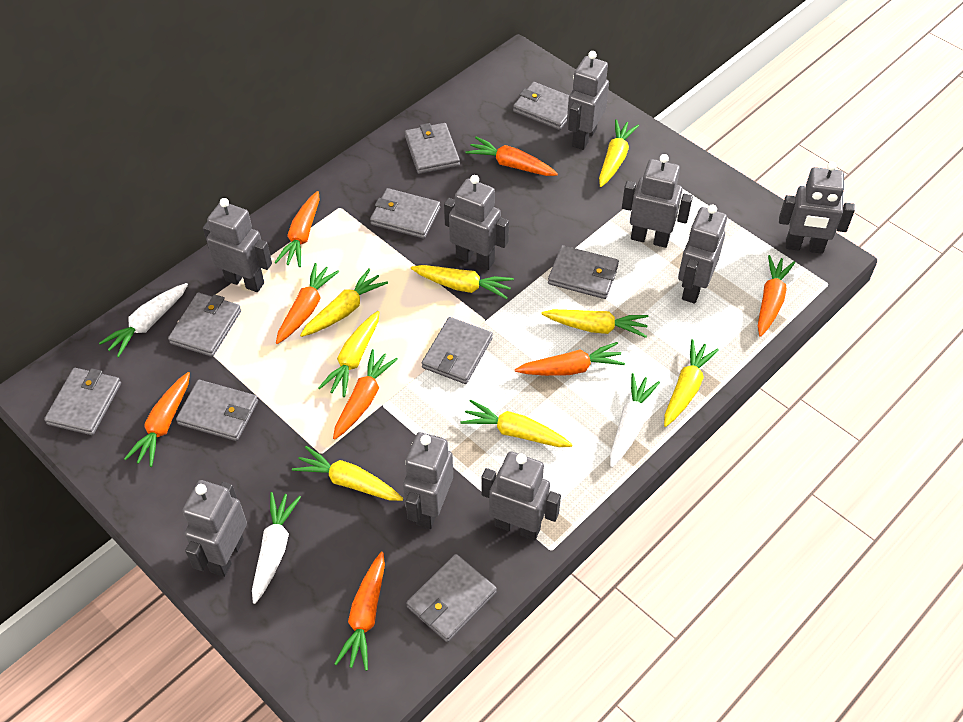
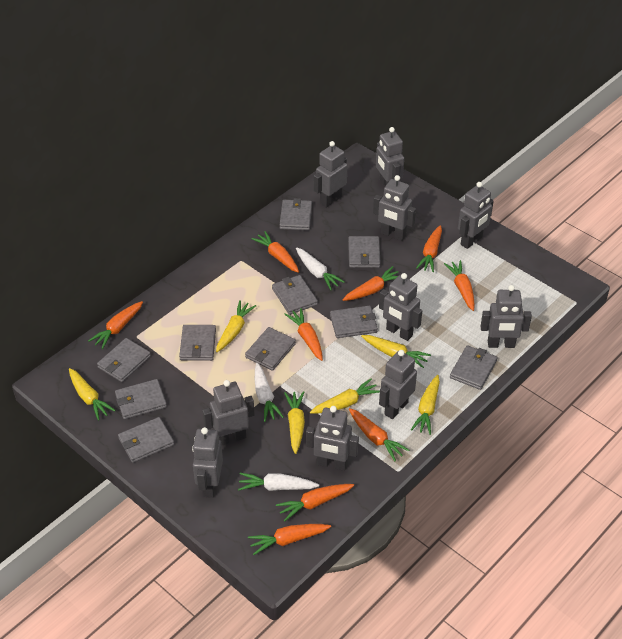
grey robot: [182,480,247,577] [203,198,272,292] [403,432,453,529] [444,175,509,270] [482,451,561,541] [567,51,609,150] [622,154,693,248] [678,205,727,304] [779,162,855,254] = 9 -> [192,427,223,498] [202,380,255,445] [306,406,359,471] [314,141,347,208] [373,175,416,241] [376,127,404,185] [379,273,422,341] [379,350,417,419] [458,182,494,249] [480,285,532,348] = 10
grey wallet: [44,368,121,435] [168,293,241,357] [176,380,258,441] [370,188,440,239] [405,123,460,174] [406,554,497,642] [422,317,493,384] [513,82,569,130] [548,245,619,299] = 9 -> [97,338,151,382] [115,379,167,419] [118,417,174,463] [179,325,216,361] [245,327,296,371] [272,275,318,315] [280,198,312,230] [330,306,378,338] [348,236,381,268] [450,345,497,390] = 10
orange carrot: [124,372,190,467] [274,191,320,267] [276,263,339,344] [333,349,398,440] [334,552,385,671] [466,137,558,176] [515,342,625,376] [758,255,795,337] = 8 -> [88,301,143,349] [248,524,331,555] [251,231,299,273] [276,484,354,521] [285,308,323,361] [343,266,399,301] [349,408,409,462] [416,225,442,272] [444,260,475,311] = 9
yellow carrot: [292,446,403,501] [300,268,388,337] [318,311,380,397] [411,265,514,299] [460,400,573,447] [541,309,648,338] [599,119,639,187] [664,339,719,427] = 8 -> [69,368,115,420] [216,300,256,352] [284,391,305,454] [310,378,380,414] [361,335,431,368] [411,375,440,435] = 6

